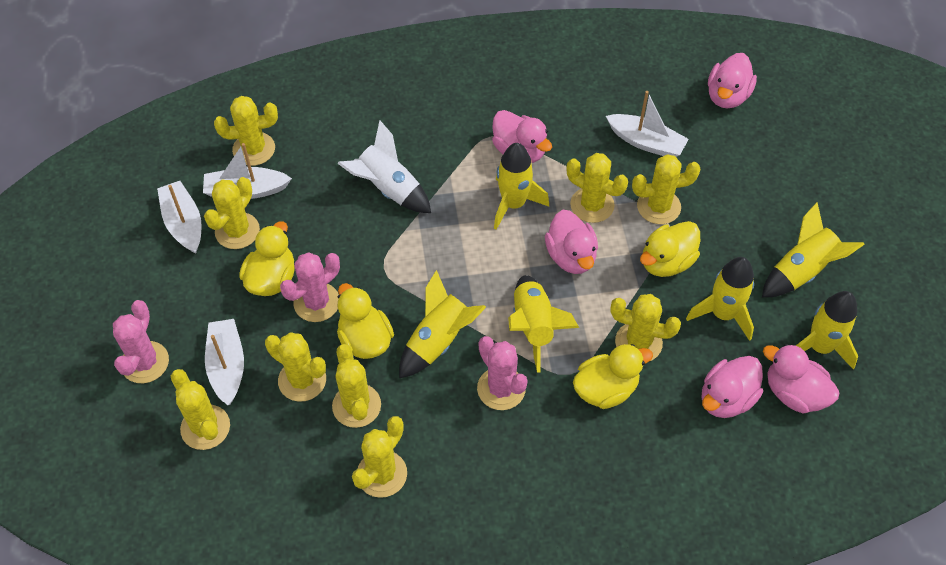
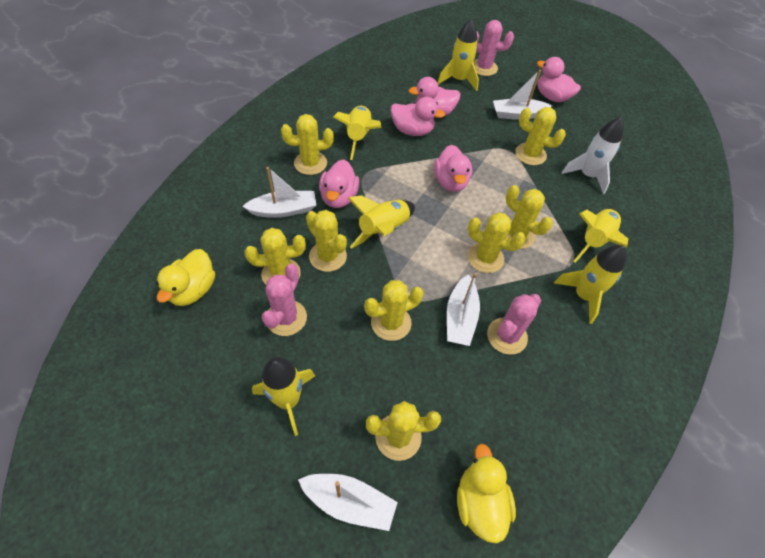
yellow cactus: [171,369,230,450] [204,177,260,249] [214,96,278,166] [265,332,326,402] [332,344,381,428] [352,416,407,498] [567,153,628,223] [610,294,681,361] [632,154,701,224] = 9 -> [245,228,306,285] [281,114,334,175] [306,210,347,272] [364,280,424,341] [366,401,441,461] [468,212,526,273] [506,185,553,249] [515,107,566,165] = 8
yellow duck: [239,221,295,296] [337,283,394,359] [573,344,653,409] [640,221,700,277] = 4 -> [156,249,215,306] [457,444,516,544] = 2

